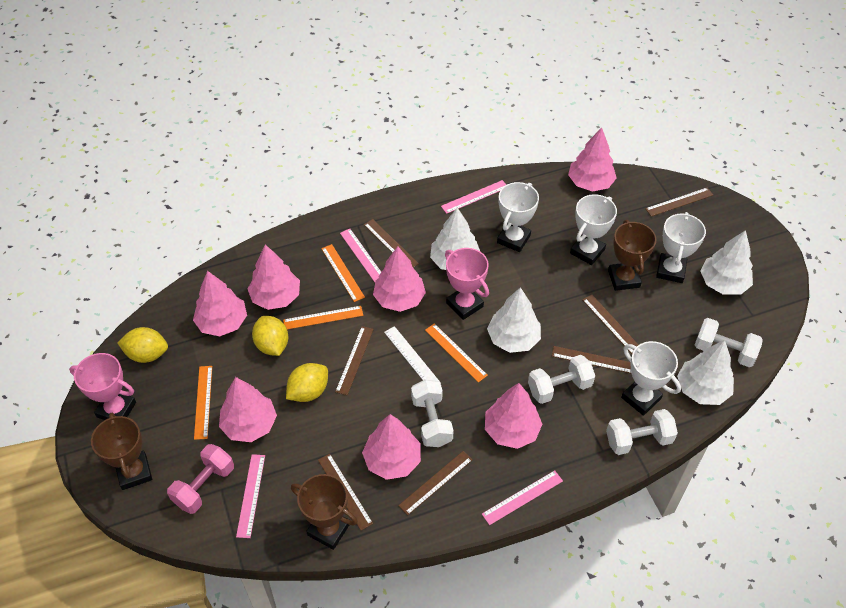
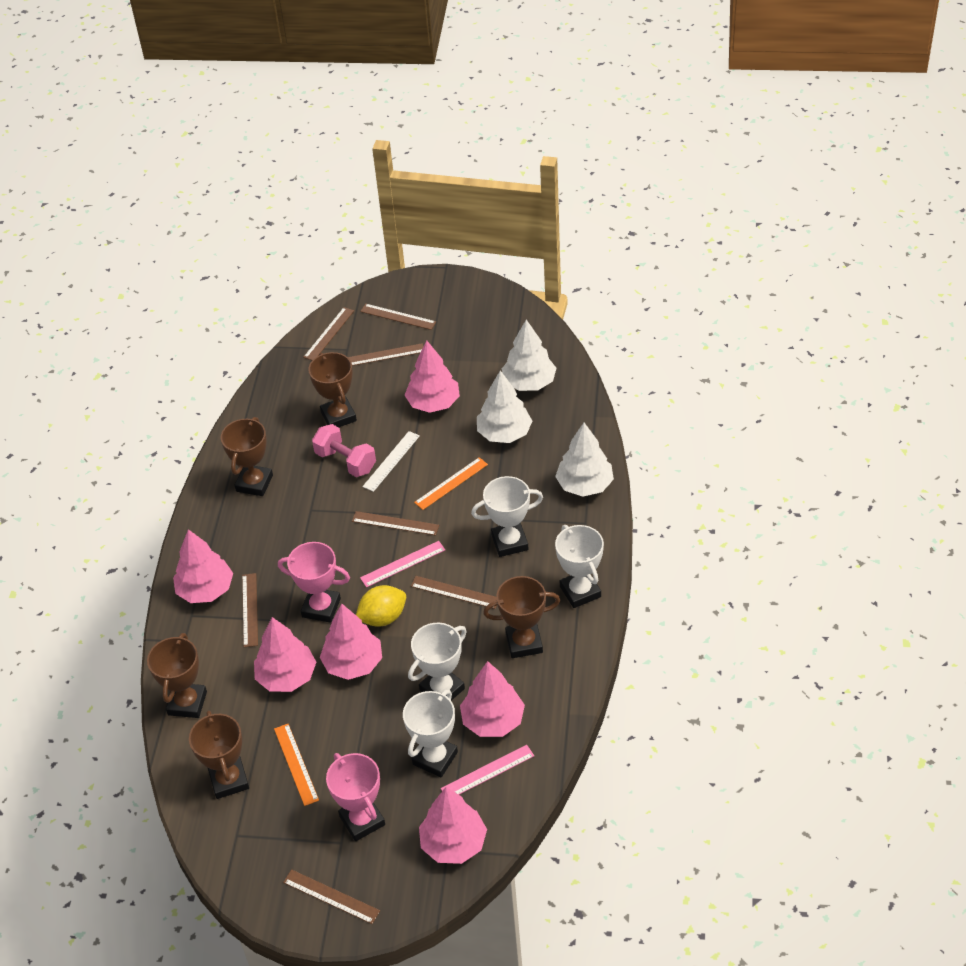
brown trophy: [91,413,152,490] [291,474,358,550] [608,220,656,291] = 3 -> [147,633,207,718] [189,711,249,799] [221,417,273,496] [308,352,357,427] [483,576,560,658] = 5
orange ruler: [194,366,212,440] [283,306,363,329] [321,244,365,302] [425,323,488,383] = 4 -> [274,724,319,806] [414,457,488,510] = 2
pink ruler: [236,454,265,538] [340,229,381,282] [441,180,506,214] [482,470,563,525] = 4 -> [360,541,445,587] [441,745,534,795] = 2
pink tree: [193,271,247,336] [219,377,277,442] [248,244,300,310] [362,414,421,480] [373,246,426,312] [485,383,542,449] [568,127,617,192] = 7 -> [173,529,233,603] [254,617,316,692] [320,604,382,680] [405,340,460,413] [419,787,487,864] [460,661,525,737] = 6
white dumbbell: [411,379,454,447] [528,355,595,404] [606,409,678,455] [695,318,763,367] = 4 -> none = 0
white tree: [430,208,480,270] [487,287,541,353] [677,340,734,405] [701,230,753,295] = 4 -> [477,370,532,443] [502,319,556,391] [555,423,614,497] = 3
yellow lemon: [118,327,168,363] [252,316,288,356] [286,363,328,402] = 3 -> [356,585,406,627] = 1

